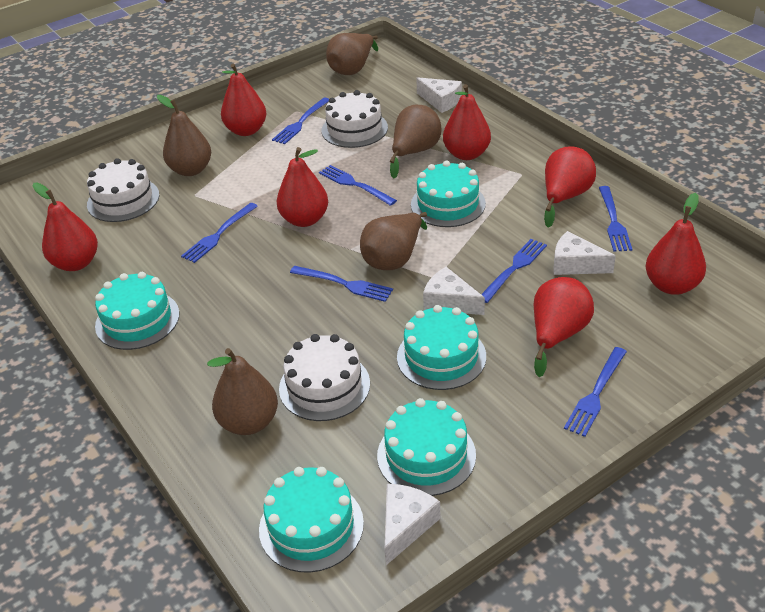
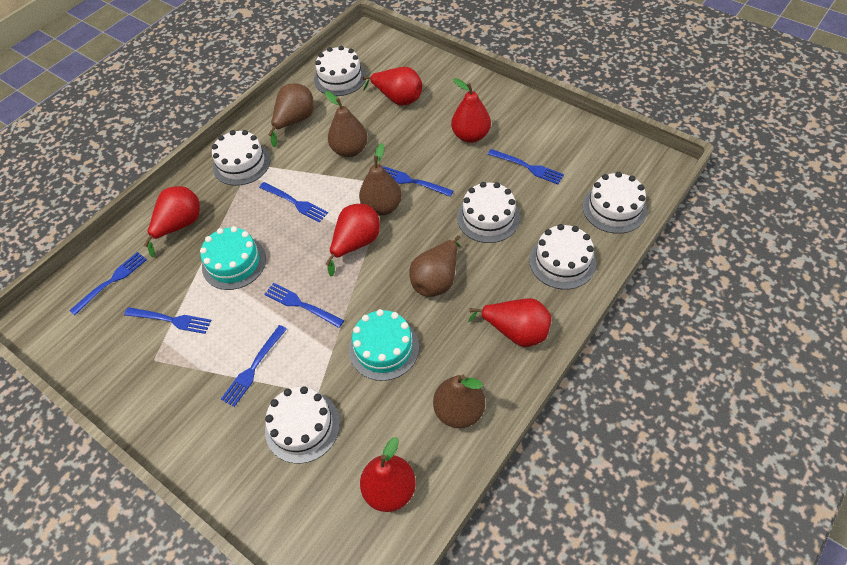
red pear: [33,183,98,271] [221,63,266,136] [277,147,328,227] [443,84,491,160] [534,277,594,377] [544,146,596,228] [646,193,706,295] = 7 -> [143,186,200,258] [326,204,380,276] [360,437,416,512] [363,67,422,106] [451,78,491,143] [468,298,552,347] = 6
turquoise cake: [95,272,179,350] [259,467,364,573] [377,398,476,496] [397,305,486,390] [411,161,486,227] = 5 -> [200,226,266,290] [349,309,419,381] = 2
white cake: [87,158,159,222] [279,334,370,421] [321,90,388,148] = 3 -> [212,130,271,186] [265,386,340,463] [314,46,366,96] [457,182,520,243] [529,224,596,289] [583,172,647,234] = 6
white cheese: [385,484,441,565] [416,77,462,113] [423,267,485,315] [553,231,616,275] = 4 -> none = 0

